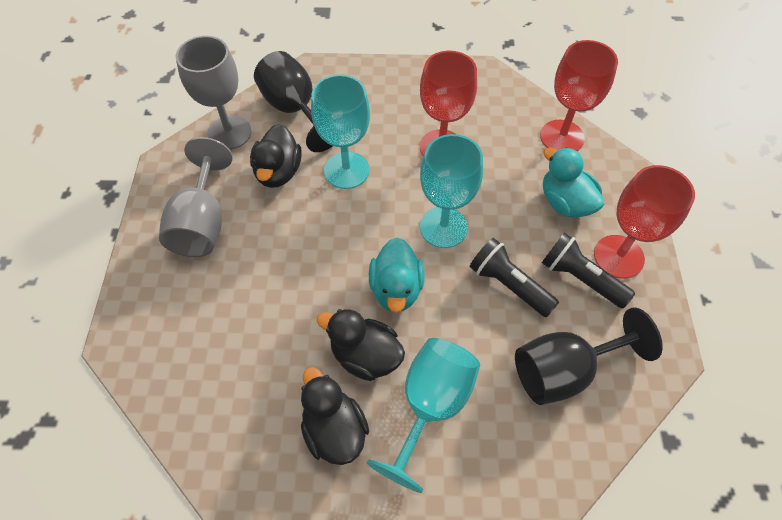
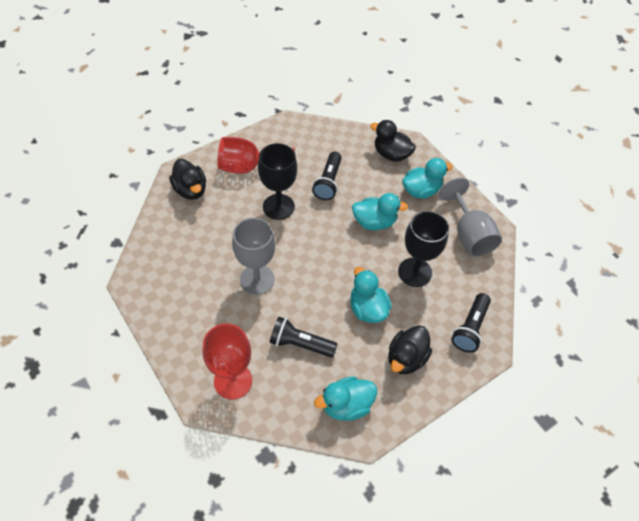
black flashlight: [469,238,559,317] [542,232,635,308] = 2 -> [269,317,337,357] [312,152,342,200] [451,293,491,353] = 3
red goblet: [420,51,477,157] [540,40,618,151] [594,165,695,279] = 3 -> [203,323,252,400] [218,137,295,174] = 2
turquoise duck: [369,238,425,313] [543,147,604,218] = 2 -> [314,376,377,421] [350,267,392,323] [352,193,408,230] [402,158,453,199] = 4
turquoise goblet: [311,74,370,189] [366,338,480,493] [420,134,483,248] = 3 -> none = 0

